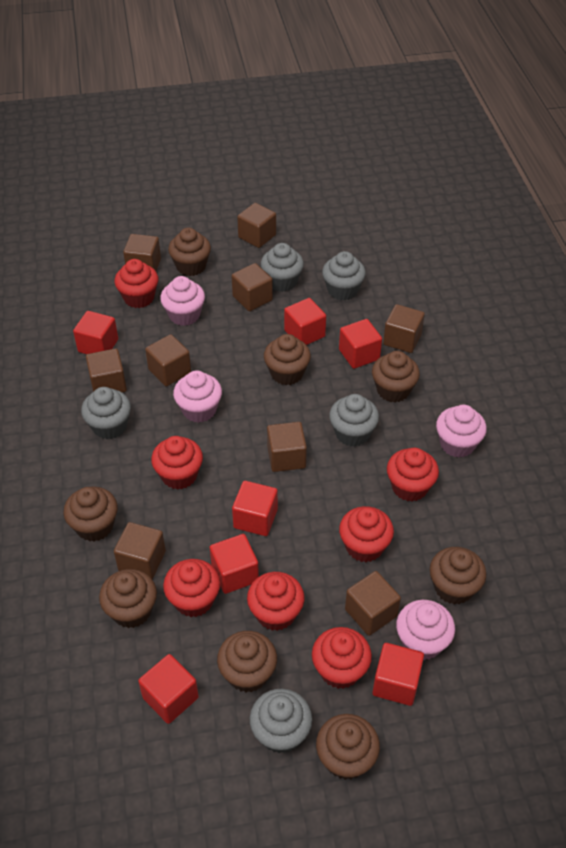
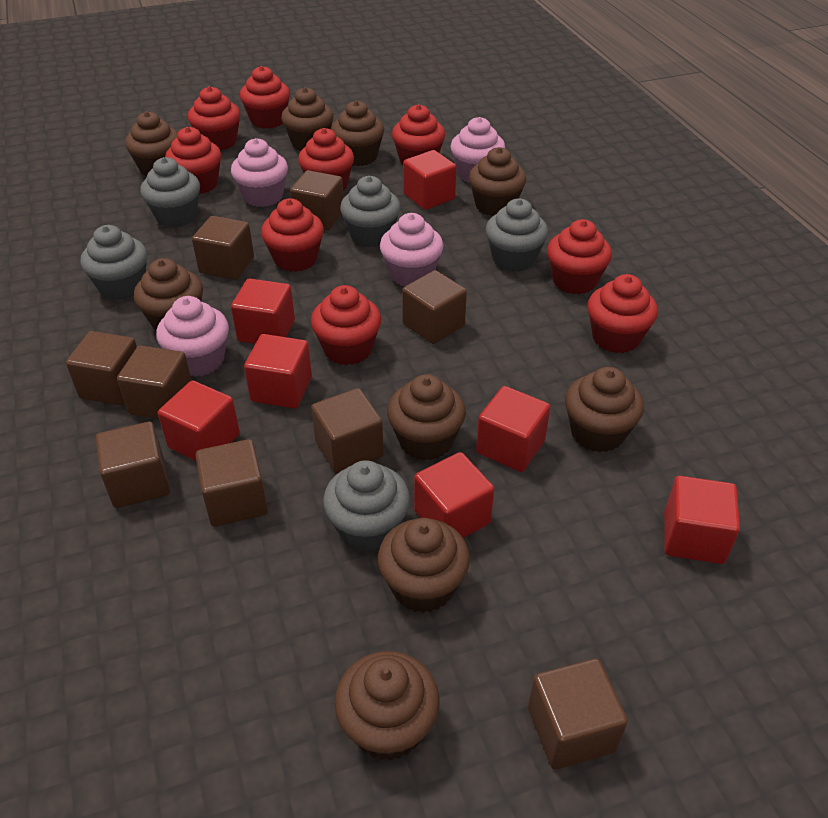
brown cupcake: [63,486,118,542] [99,569,157,628] [168,228,211,276] [217,631,277,692] [264,334,311,385] [316,714,380,780] [372,351,420,402] [430,547,486,605] = 8 -> [125,111,178,176] [134,258,203,331] [281,87,334,151] [331,100,384,166] [334,651,440,761] [378,518,470,613] [387,374,466,460] [469,147,526,216] [565,367,644,452] = 9
red cupcake: [114,259,158,308] [151,436,203,490] [163,559,220,617] [247,572,305,631] [312,627,372,689] [339,506,394,562] [387,448,439,502] = 7 -> [165,127,221,194] [188,86,240,150] [240,66,290,129] [261,198,324,272] [298,128,354,191] [311,285,381,365] [392,104,445,165] [547,219,612,294] [587,274,658,353] = 9

